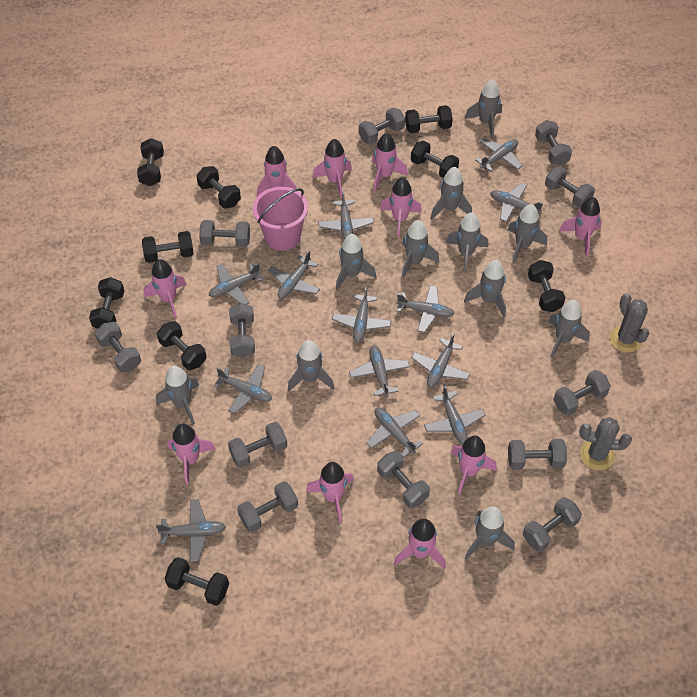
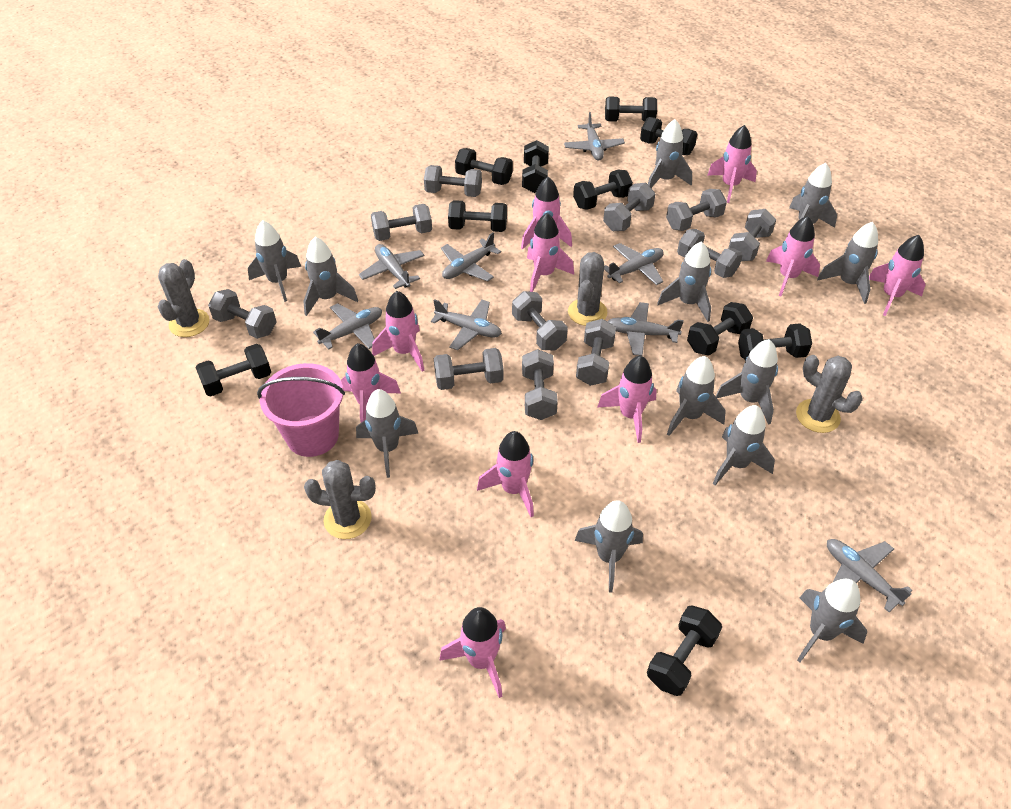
black dumbbell: [89,277,124,329] [137,138,164,186] [142,231,194,263] [157,321,207,370] [164,557,229,606] [196,166,241,208] [405,105,453,133] [411,141,459,178] [528,260,566,312] = 9 -> [195,344,271,397] [448,200,507,232] [455,148,513,185] [522,140,549,193] [573,170,633,210] [605,97,657,122] [640,117,697,155] [647,606,722,696] [687,302,753,356] [738,323,812,360] = 10
grey cactus: [579,417,632,470] [610,293,649,353] = 2 -> [158,259,209,337] [304,460,376,539] [568,252,607,326] [796,355,863,433] = 4
grey dumbbell: [95,322,141,373] [199,220,250,247] [228,422,287,468] [229,303,255,358] [237,481,298,532] [359,108,405,144] [377,451,430,508] [508,439,567,470] [522,497,582,552] [535,120,572,166] [545,166,595,208] [553,370,611,416] = 12 -> [208,289,276,339] [371,204,432,241] [424,165,482,197] [434,348,504,390] [512,291,568,351] [522,349,558,420] [576,319,616,386] [603,183,655,231] [666,189,727,231] [677,229,742,278] [729,209,776,261] = 11
grey plane: [156,499,226,562] [209,263,263,305] [214,364,272,414] [268,250,320,299] [318,191,374,240] [332,286,391,342] [349,345,410,397] [366,407,423,458] [396,285,454,333] [411,333,470,388] [424,385,485,445] [475,138,522,172] [490,183,543,222] = 13 -> [313,303,382,350] [359,244,424,289] [431,299,502,350] [441,232,501,282] [564,112,625,160] [604,243,664,285] [608,302,684,356] [827,539,912,612] = 8
grey rocket: [156,366,199,425] [288,340,334,392] [336,234,376,290] [402,220,439,278] [431,167,472,219] [446,212,488,273] [464,79,502,139] [464,260,506,317] [465,507,514,560] [508,204,547,263] [549,300,590,358] = 11 -> [248,220,301,302] [303,237,358,316] [356,389,418,478] [575,500,643,592] [648,119,692,188] [657,241,711,322] [667,356,726,436] [713,405,775,485] [715,339,778,425] [789,163,837,228] [797,579,867,662] [817,222,878,304] = 12

